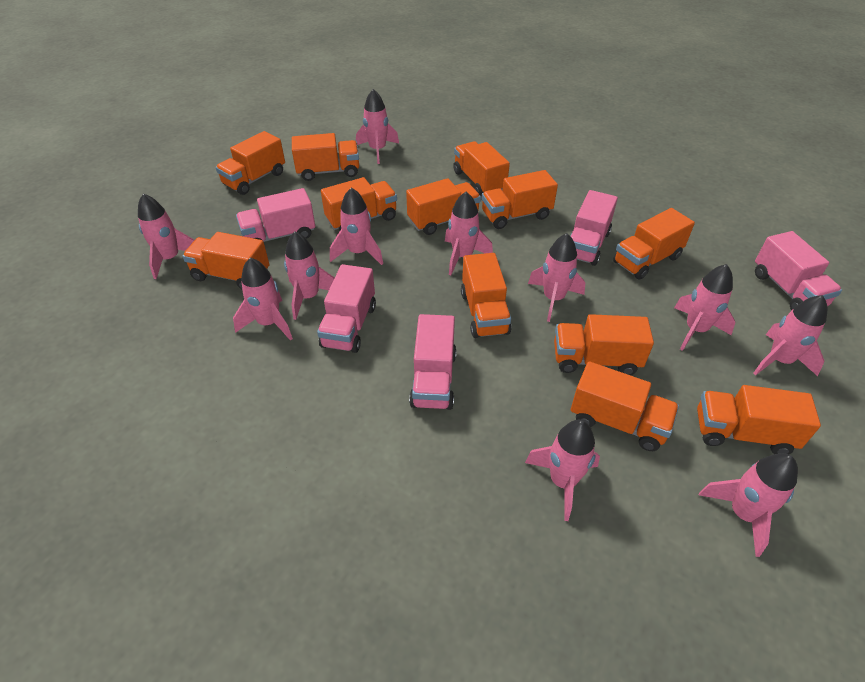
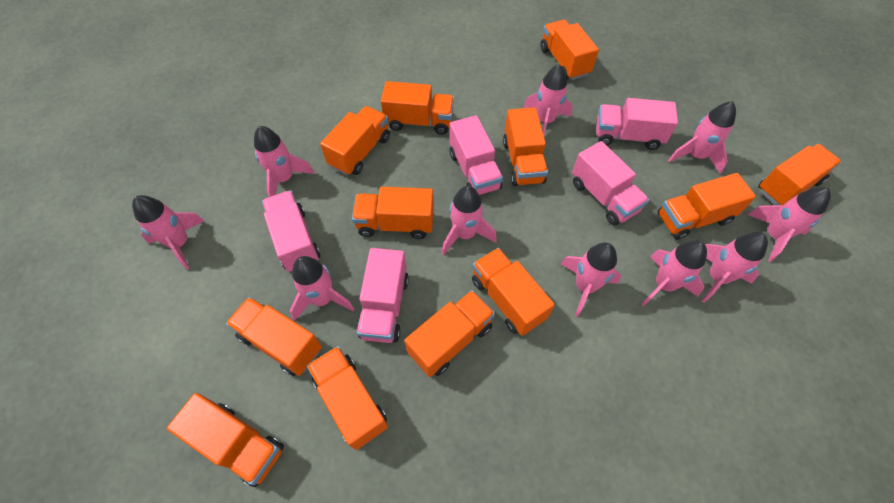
pink rocket: [138,194,194,279] [233,257,293,341] [284,231,335,320] [330,188,383,265] [356,89,399,164] [445,192,493,275] [525,420,600,521] [528,233,585,322] [674,264,736,351] [699,453,798,557] [753,295,827,376] = 11 -> [132,195,204,269] [254,126,314,197] [290,256,354,321] [442,186,497,255] [523,64,573,135] [561,242,621,317] [642,240,707,306] [668,101,736,174] [702,233,768,303] [748,187,831,262] = 10

